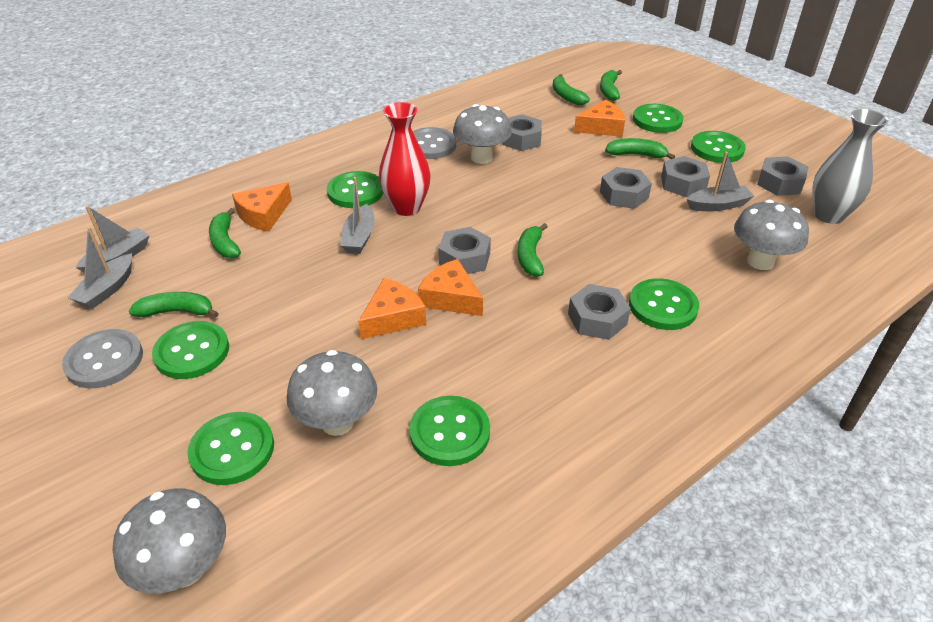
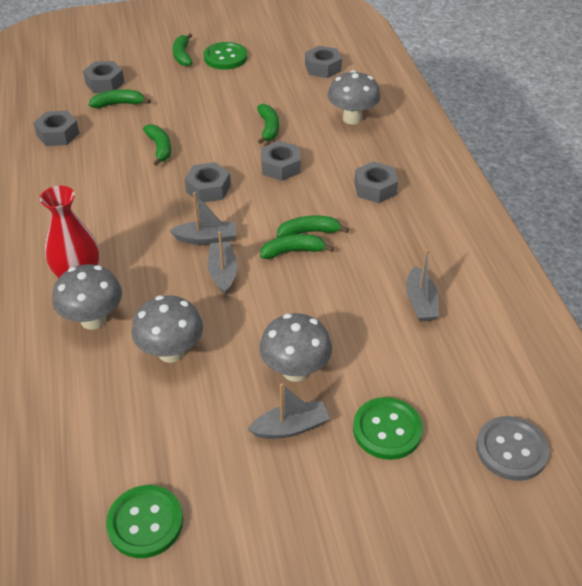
green button: [152,321,229,379] [187,412,274,485] [327,171,383,208] [409,396,490,466] [629,278,699,330] [633,104,684,133] [691,131,746,163] = 7 -> [106,485,183,558] [204,42,247,70] [353,397,423,460] = 3
grey button: [62,329,143,388] [413,127,456,159] = 2 -> [476,416,549,481] = 1
grey vase: [812,109,888,224] = 1 -> none = 0
orange cheese: [232,183,292,232] [358,278,426,339] [418,259,483,316] [574,100,625,137] = 4 -> none = 0

